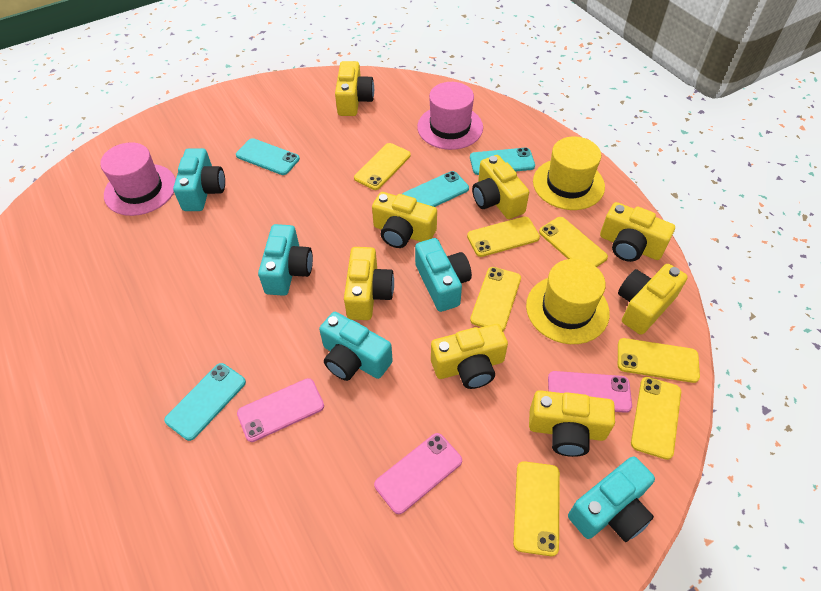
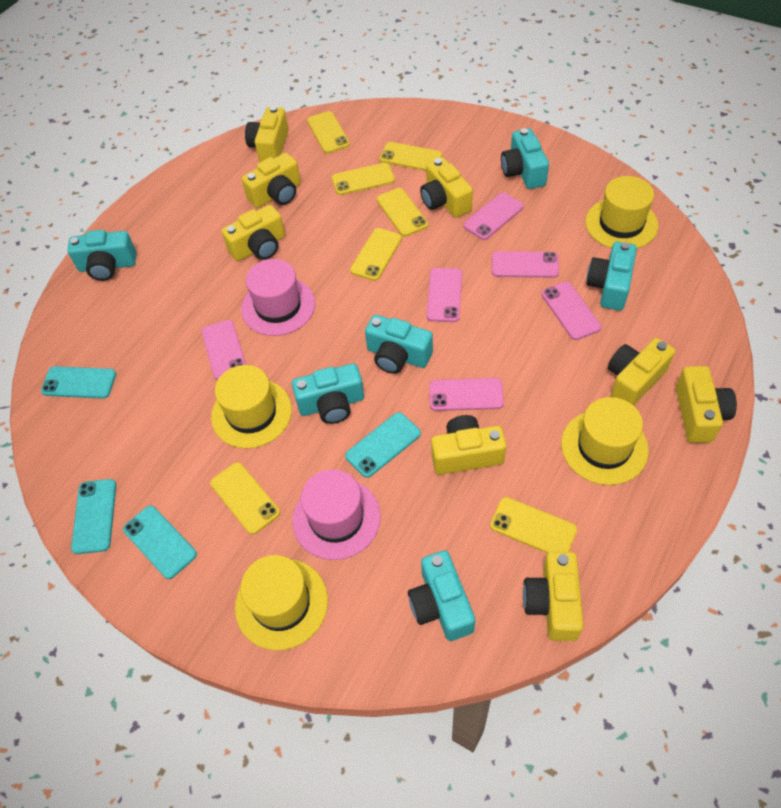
pink phone: [237,378,324,442] [374,433,462,514] [548,371,632,413] = 3 -> [201,320,246,380] [427,268,462,322] [429,378,504,411] [463,192,524,240] [492,251,559,278] [541,281,601,340] = 6
turquoise camera: [173,148,225,211] [258,224,313,296] [319,312,393,381] [415,238,472,312] [568,456,655,542] = 5 -> [67,230,136,281] [292,363,364,424] [365,315,433,374] [408,550,475,641] [501,128,549,189] [586,242,637,311] = 6
yellow hat: [526,259,610,344] [533,137,605,210] = 2 -> [211,365,292,448] [235,555,328,650] [561,397,649,485] [585,176,658,249] = 4

